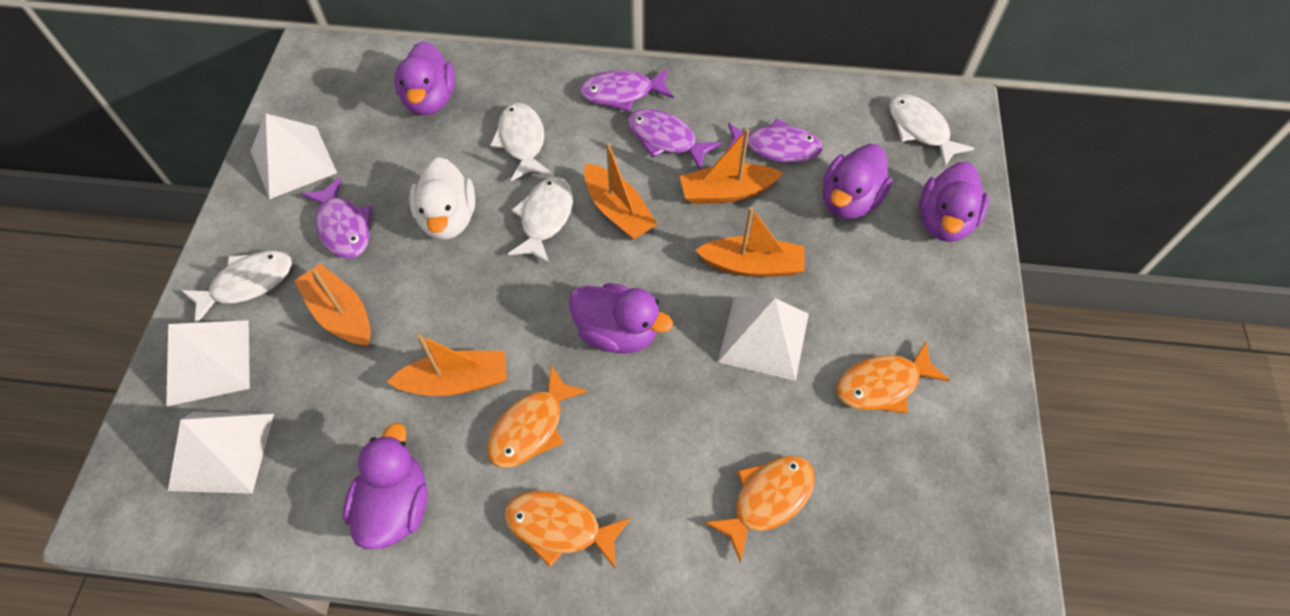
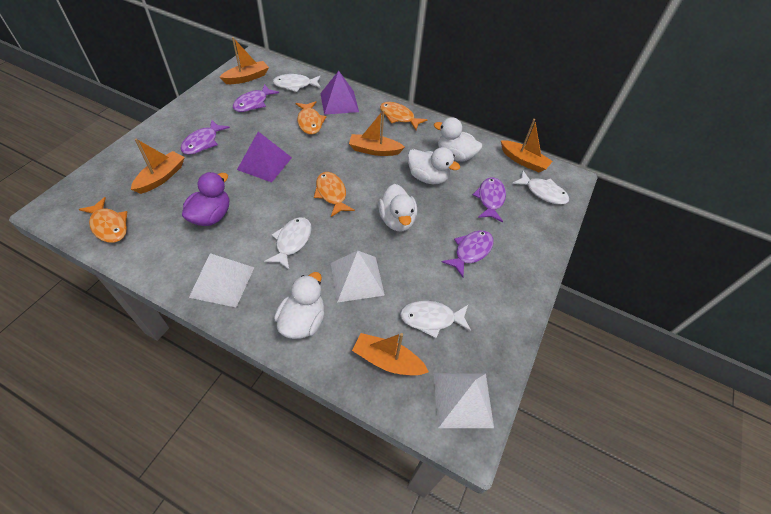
purple duck: [343,423,428,549] [394,41,455,115] [569,283,673,353] [823,144,892,219] [919,162,989,242] = 5 -> [182,172,229,226] = 1
purple pyramid: none = 0 -> [237,131,292,182] [320,71,359,115] = 2
white duck: [409,157,475,240] = 1 -> [274,272,325,339] [378,184,417,232] [408,147,460,184] [434,117,482,162] = 4
white pyramid: [166,320,250,407] [168,411,274,494] [251,113,337,199] [718,297,809,381] = 4 -> [189,253,254,307] [331,251,385,303] [434,373,494,428] = 3

